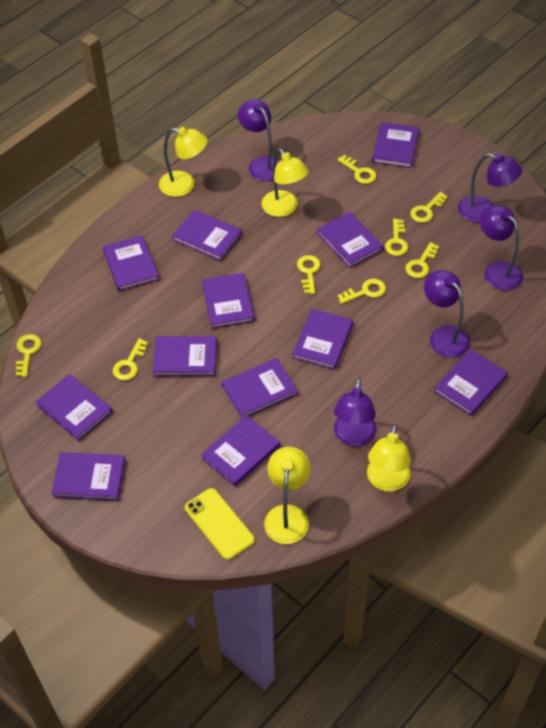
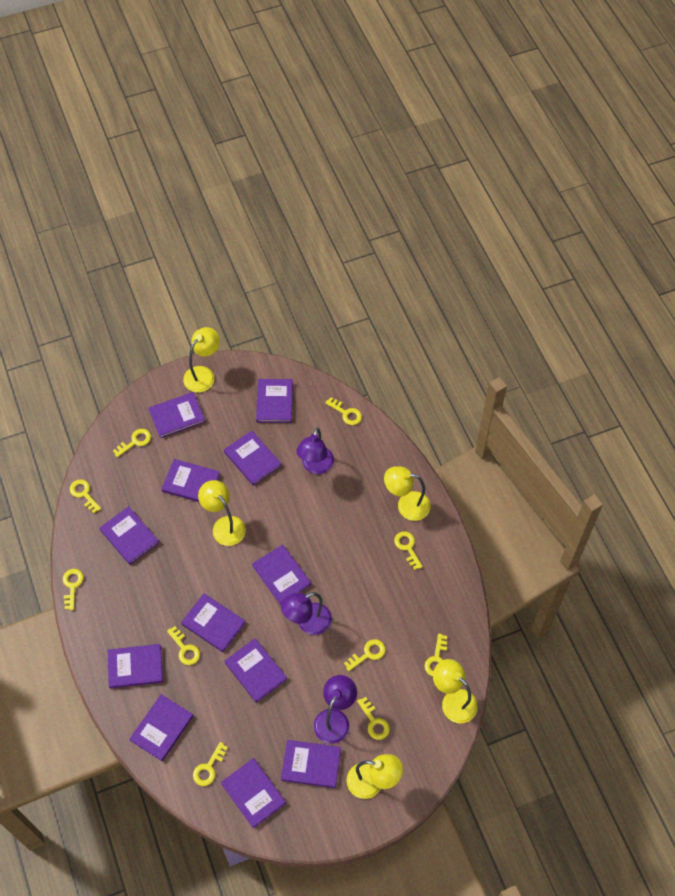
purple lamp: [238,99,281,181] [334,379,376,446] [424,270,470,358] [458,153,522,223] [480,206,523,290] = 5 -> [281,592,332,635] [296,428,334,474] [314,675,357,744] = 3
yellow key: [16,334,41,377] [113,339,148,381] [297,255,320,294] [337,155,376,184] [337,279,386,304] [385,219,408,256] [405,242,439,278] [410,192,448,223] = 8 -> [63,569,84,610] [70,479,101,513] [113,429,151,457] [167,626,200,665] [193,742,228,786] [325,397,362,425] [344,639,385,671] [357,697,390,740] [394,531,423,570] [424,634,447,676] = 10
yellow lamp: [159,127,208,197] [261,149,309,217] [264,447,311,544] [367,424,411,492] = 4 -> [183,327,220,392] [198,480,246,546] [346,754,403,799] [384,466,431,521] [433,659,478,724] = 5
yellow phone: [185,488,255,560] = 1 -> none = 0

